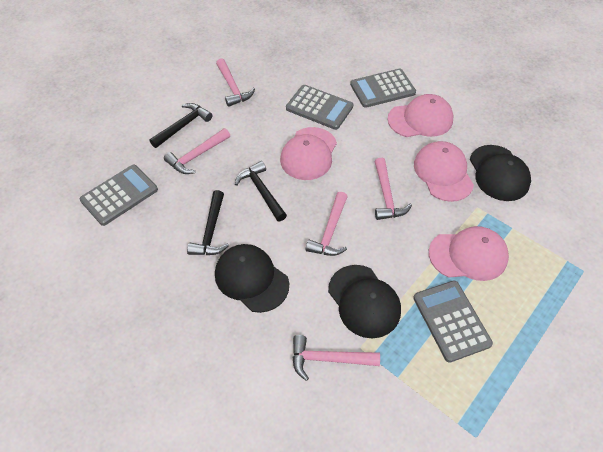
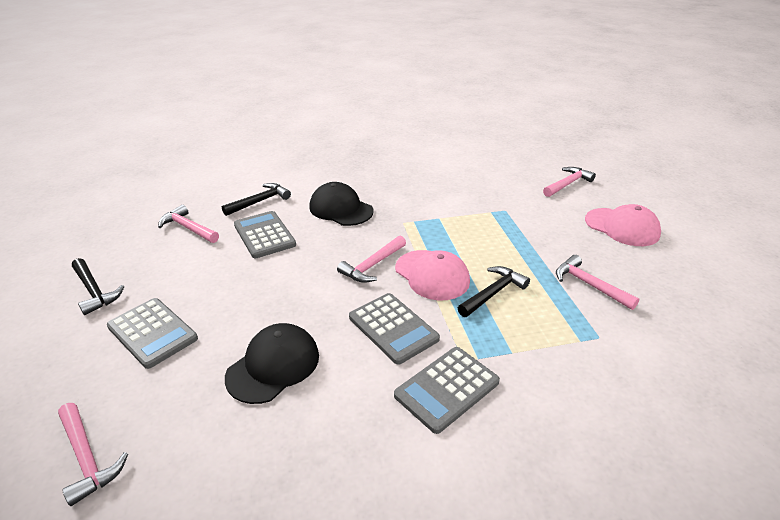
black cap: [215,244,289,313] [328,265,401,338] [470,145,531,201] = 3 -> [225,323,319,404] [309,182,373,226] = 2
pink cap: [280,127,337,180] [387,94,453,137] [414,141,474,202] [429,226,509,281] = 4 -> [395,250,470,300] [585,204,661,246] = 2

